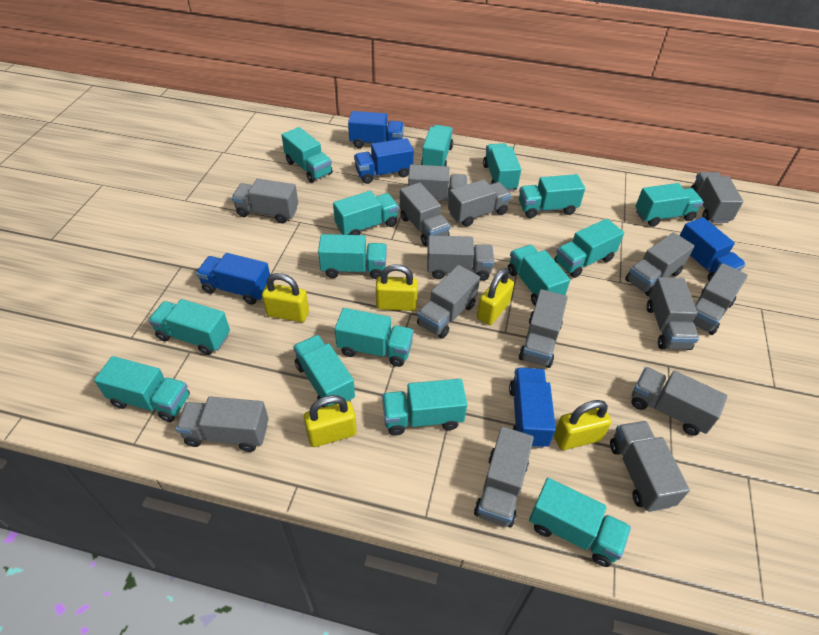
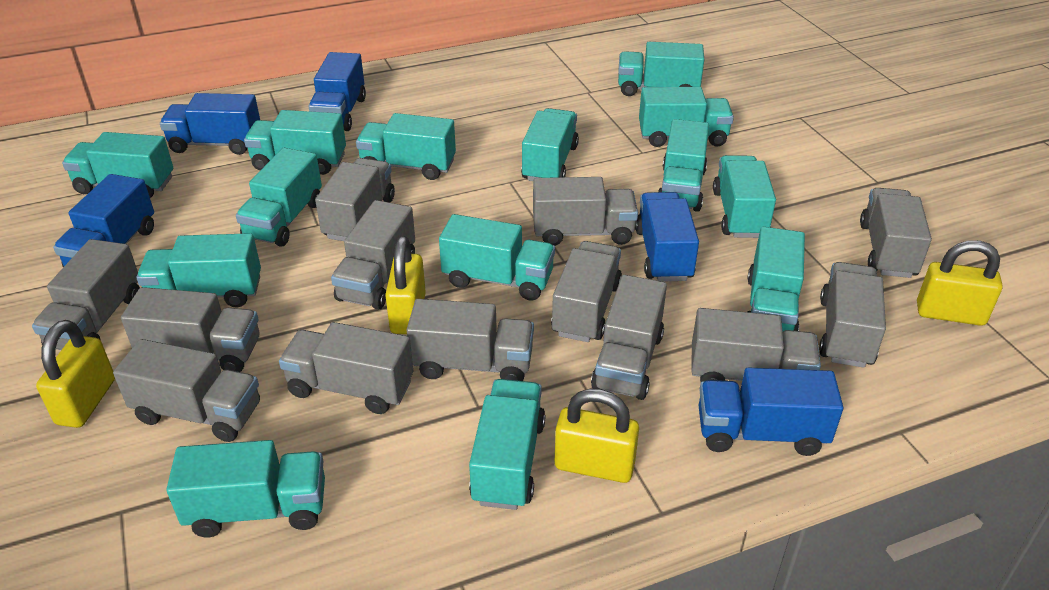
grey truck: [176,397,269,452] [232,178,298,223] [400,182,451,246] [408,164,467,201] [417,265,480,338] [427,235,494,281] [448,179,511,227] [474,426,534,527] [519,289,568,368] [610,421,690,512] [625,232,694,296] [631,367,727,436] [647,277,699,350] [691,172,743,223] [693,263,748,335] = 15 -> [32,239,140,350] [113,339,260,442] [121,287,260,372] [279,322,413,414] [315,158,395,241] [331,200,415,310] [406,299,534,381] [533,177,638,246] [551,241,622,342] [591,275,667,400] [691,308,821,382] [819,262,886,368] [860,188,932,278] = 13
turquoise truck: [94,356,190,422] [148,299,230,355] [282,127,333,183] [293,335,355,408] [318,234,387,279] [333,191,399,235] [335,308,414,367] [382,379,467,436] [421,125,453,166] [483,143,521,191] [508,245,570,305] [519,174,585,218] [529,478,631,567] [555,219,624,278] [635,183,703,227] = 15 -> [62,132,173,198] [136,233,261,307] [166,440,325,538] [236,148,322,247] [244,110,346,175] [356,113,456,180] [439,214,555,300] [469,379,545,510] [521,108,579,181] [618,42,704,96] [639,87,734,147] [658,119,709,212] [713,155,776,238] [747,227,805,331] = 14
yellow padlock: [262,273,309,322] [304,395,357,447] [376,264,418,311] [477,268,514,325] [554,400,612,450] = 5 -> [36,320,115,428] [385,236,426,334] [555,389,639,483] [917,240,1003,326] = 4

